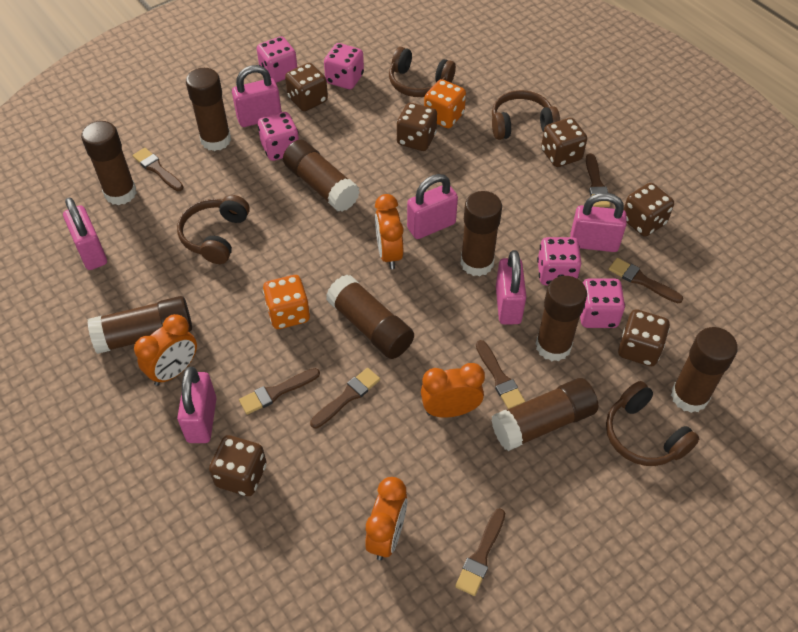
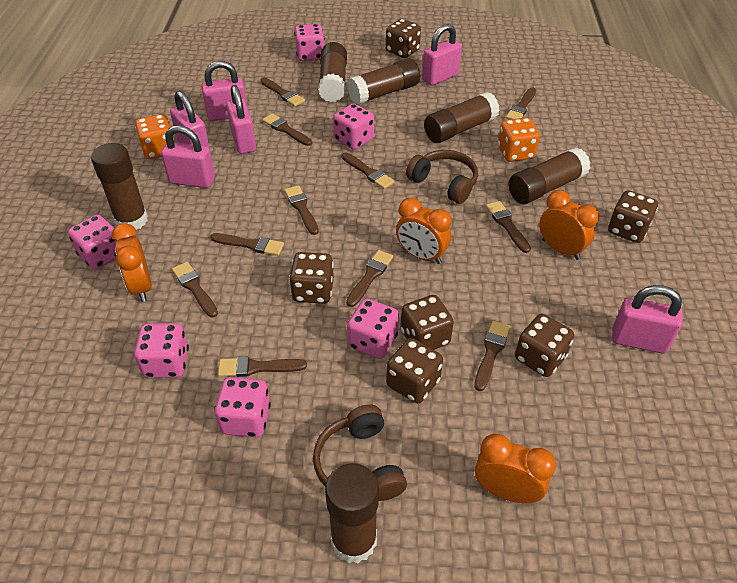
brown brush: [132,148,184,191] [239,368,320,415] [310,368,380,429] [455,508,505,596] [476,340,525,409] [586,153,610,207] [609,258,683,303] = 7 -> [172,262,218,318] [210,233,284,256] [218,357,307,377] [260,77,305,107] [262,113,312,146] [284,185,319,235] [342,152,395,189] [346,250,393,307] [474,321,510,391] [486,201,531,253] [506,87,536,119] = 11
brown glue stick: [81,121,137,205] [88,296,192,354] [186,68,231,151] [283,140,360,212] [326,274,414,359] [460,191,502,276] [491,378,598,451] [536,276,587,361] [671,327,738,413] = 9 -> [91,143,148,230] [318,42,347,102] [325,463,379,563] [347,58,420,105] [424,92,500,143] [508,147,590,204] = 6
brown headphones: [177,195,250,264] [389,47,456,97] [492,90,560,140] [606,381,699,466] = 4 -> [313,405,407,501] [406,150,478,204] = 2
pink dice: [257,36,297,83] [258,112,299,161] [324,43,364,89] [537,237,581,285] [580,278,625,328] = 5 -> [68,214,119,270] [134,323,189,378] [214,377,271,437] [294,24,325,61] [333,103,374,150] [347,298,399,359] = 6

